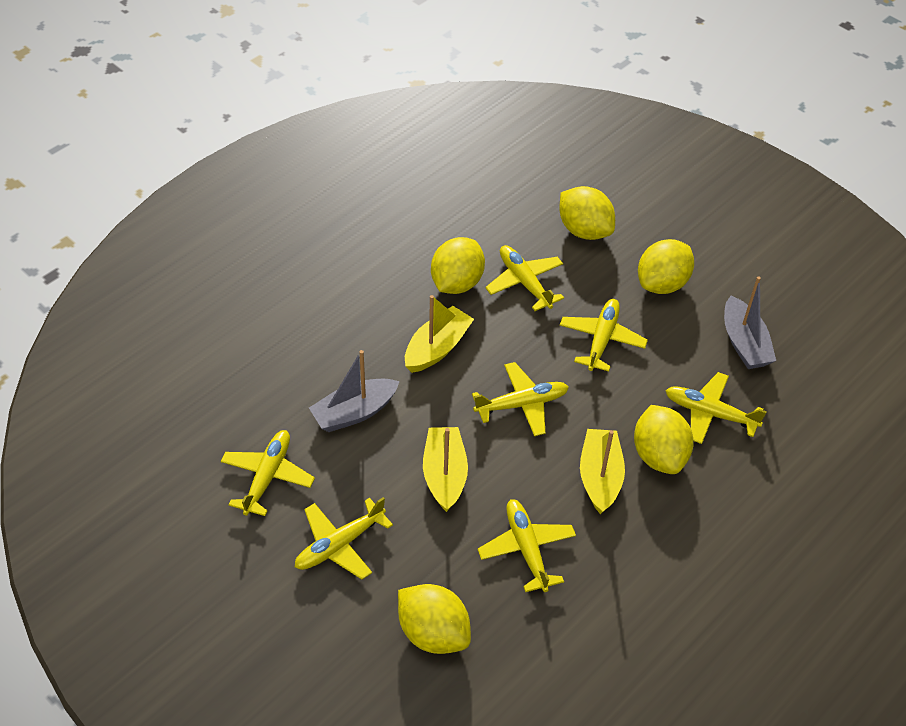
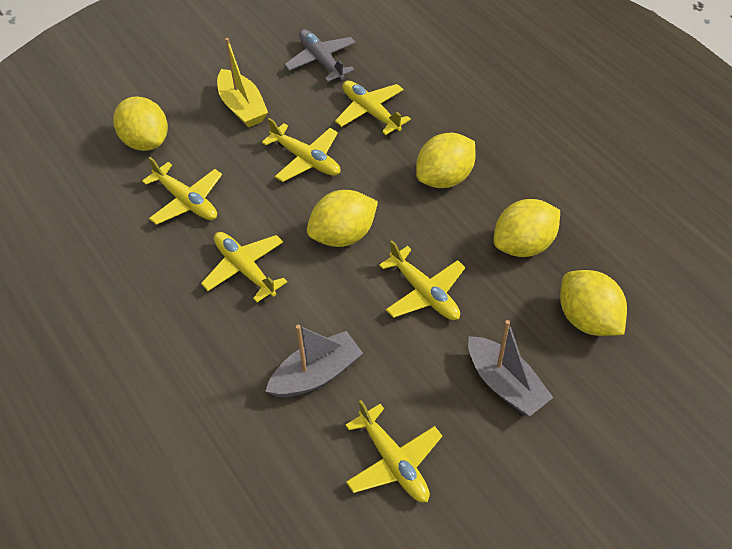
grey plane: none = 0 -> [284,29,356,82] = 1
yellow boat: [405,295,474,373] [423,427,468,512] [580,429,625,514] = 3 -> [217,38,268,128] = 1
yellow plane: [221,430,315,516] [295,497,393,579] [472,362,569,436] [478,499,576,592] [485,245,564,311] [560,299,648,371] [665,372,767,444] = 7 -> [142,157,222,225] [201,232,287,302] [262,118,340,182] [335,81,411,135] [345,400,442,502] [379,241,465,320] = 6

